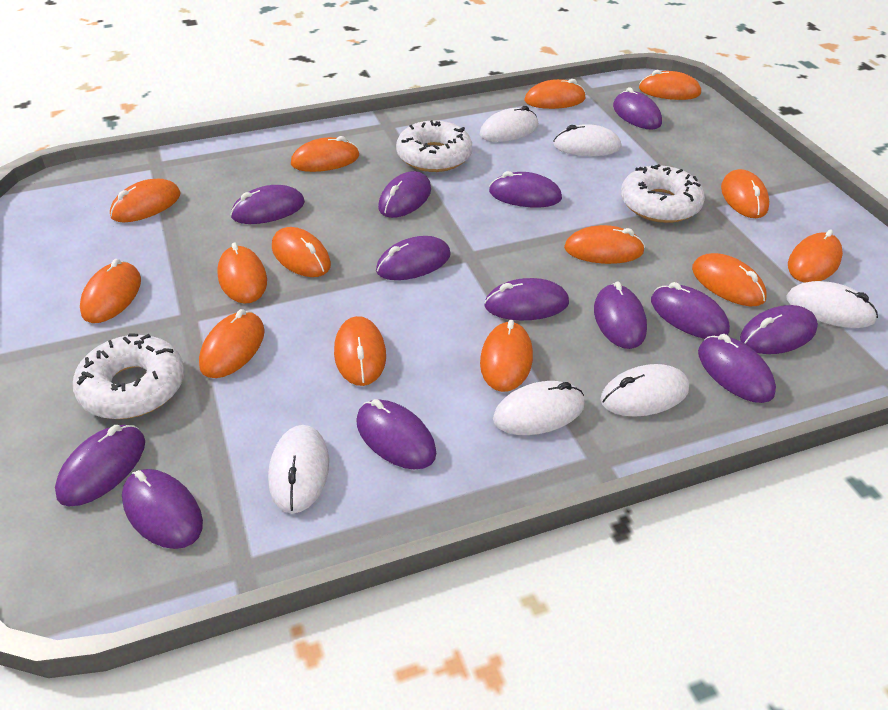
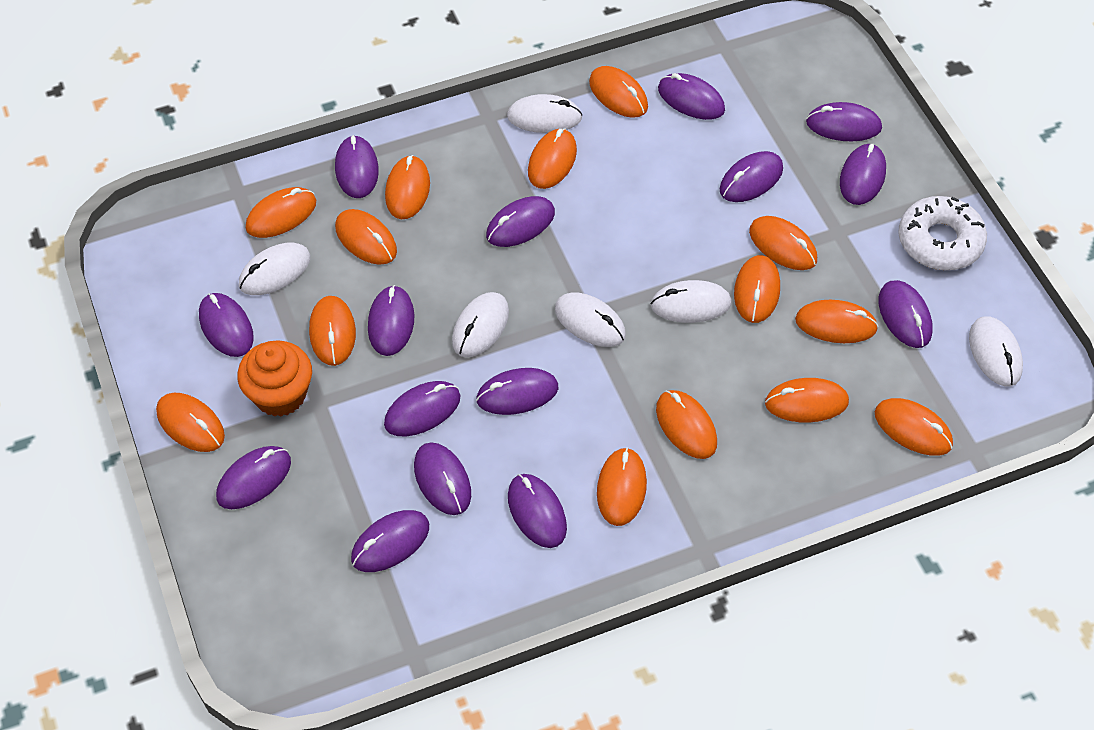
orange cupcake: none = 0 -> [237,340,312,417] = 1
purple mouse: [55,425,145,506] [122,469,203,549] [231,185,305,224] [356,399,436,469] [376,236,451,280] [378,171,431,218] [484,278,569,320] [489,171,562,207] [594,281,647,349] [613,87,662,130] [651,282,730,339] [698,334,776,403] [740,305,818,354] = 13 -> [199,293,254,357] [216,446,291,509] [335,135,379,198] [351,510,429,572] [368,285,414,356] [384,381,460,437] [414,442,471,515] [476,368,558,415] [486,196,555,247] [508,474,567,548] [658,73,725,120] [720,151,783,202] [806,102,882,141] [840,144,886,205] [879,280,933,348] = 15
white donut: [73,333,185,419] [396,120,472,172] [621,164,705,223] = 3 -> [898,196,987,270] = 1

